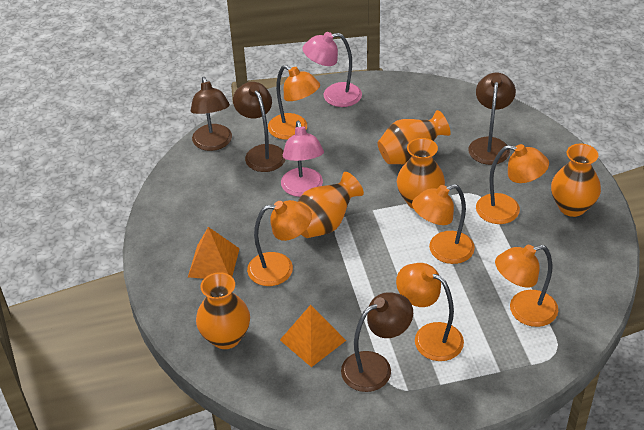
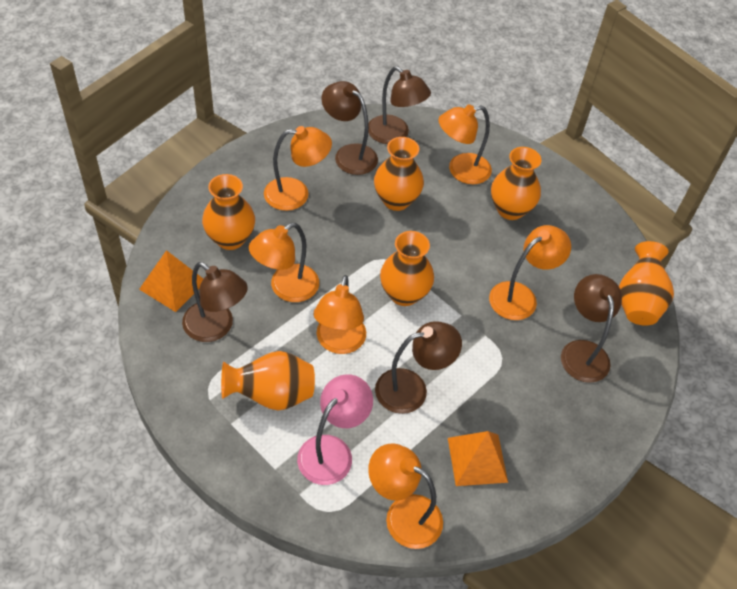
brown lamp: [191,77,232,151] [233,82,286,172] [341,292,413,392] [468,73,516,165] = 4 -> [182,262,248,342] [322,81,378,175] [368,66,431,144] [375,321,462,414] [561,274,622,383] = 5
orange vase: [196,272,250,349] [298,172,364,238] [378,110,451,164] [397,138,445,209] [551,144,601,217] = 5 -> [202,174,255,250] [221,351,315,410] [374,137,424,211] [380,231,434,306] [491,147,541,220] [619,241,674,326] = 6
pink lamp: [281,121,324,197] [303,32,362,107] = 2 -> [297,374,373,485] = 1

